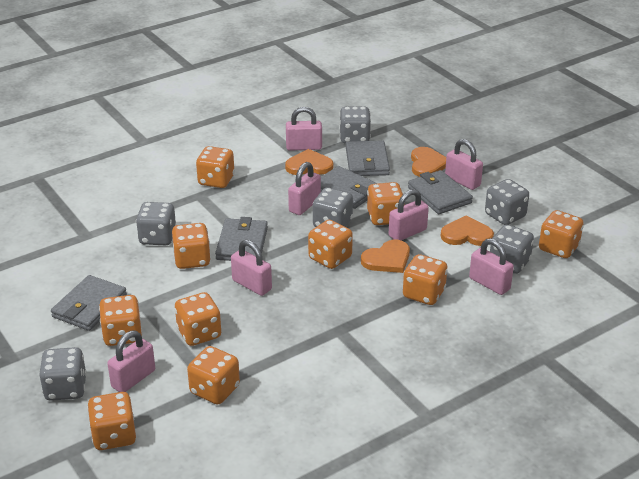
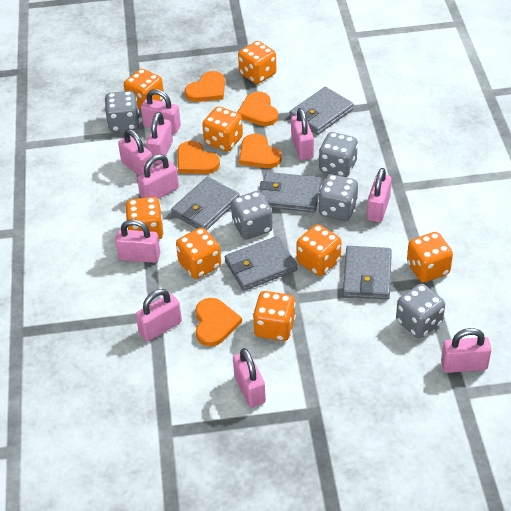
grey dice: [39,347,87,401] [136,202,176,245] [313,187,353,227] [339,106,371,144] [485,179,529,225] [490,225,534,274] = 6 -> [105,91,140,132] [231,191,273,239] [318,174,358,221] [319,132,358,177] [396,284,445,338] = 5
orange dice: [87,392,136,450] [99,295,142,346] [172,223,211,269] [175,292,221,346] [187,346,240,405] [196,146,235,188] [308,220,353,269] [367,182,405,225] [403,254,448,305] [539,210,584,258] = 10 -> [124,69,164,110] [125,197,164,239] [176,228,221,279] [202,106,243,152] [238,41,277,84] [253,291,296,341] [296,224,341,276] [407,232,453,283] = 8
orange heart: [285,149,333,175] [361,240,410,273] [411,147,446,177] [441,215,494,246] = 4 -> [177,141,220,174] [184,71,225,102] [195,298,242,347] [237,91,278,126] [239,134,282,168] = 5
pink padlock: [107,331,155,392] [231,240,272,296] [286,107,322,151] [288,162,321,215] [389,189,429,240] [445,139,483,190] [469,238,514,295] = 7 -> [115,219,160,263] [118,129,154,175] [136,289,182,341] [137,154,179,199] [141,89,181,133] [146,112,173,164] [233,348,266,407] [291,108,314,160] [367,168,392,222] [441,328,491,373] = 10

